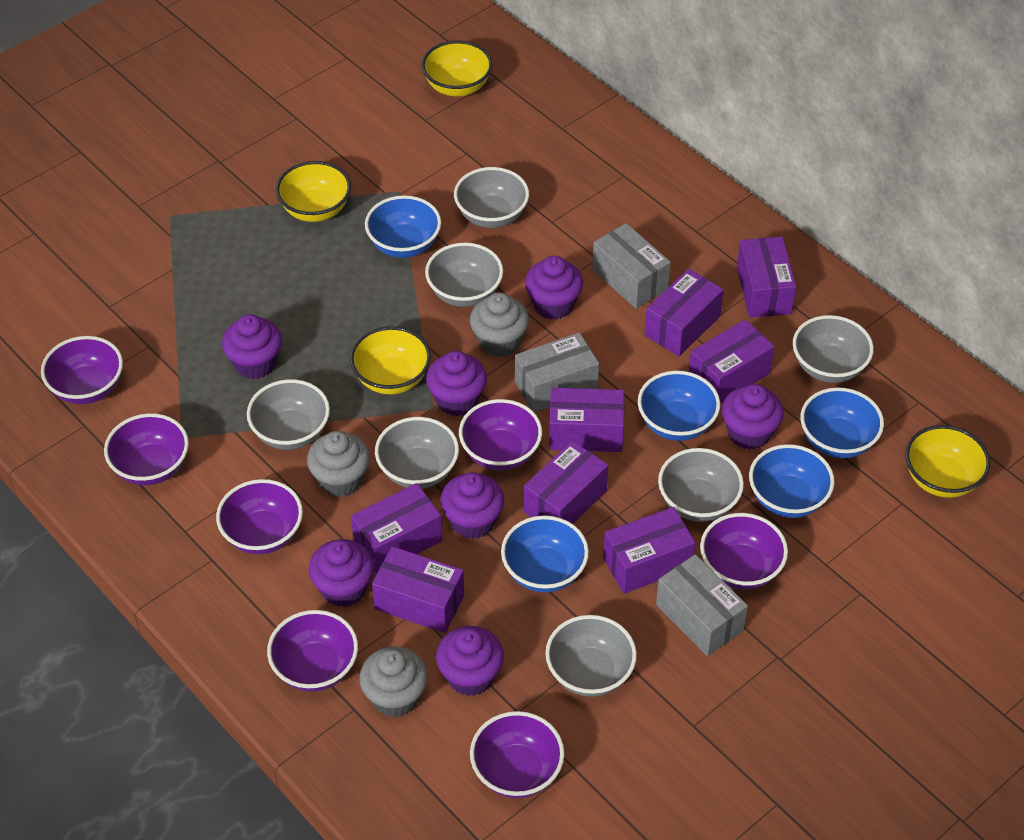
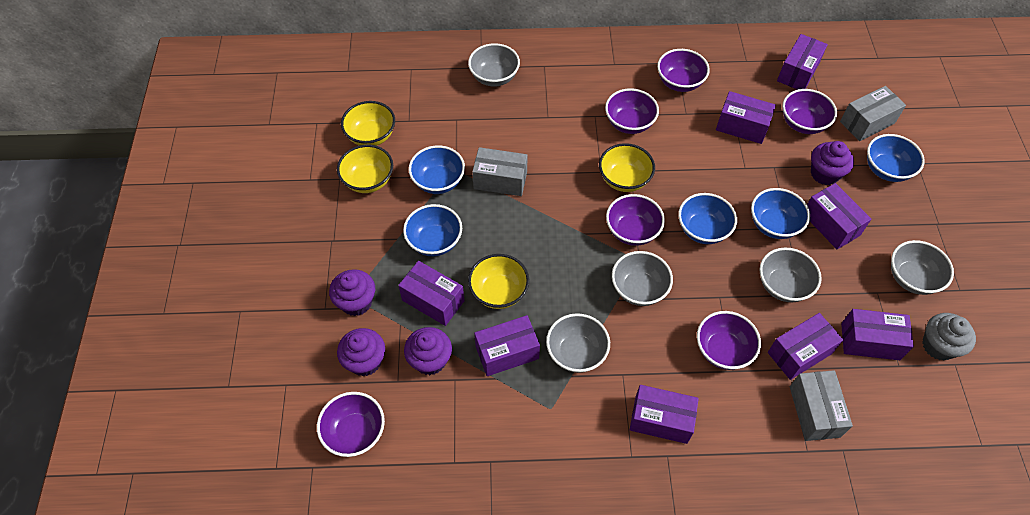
grey bowl: [247,379,330,450] [375,417,459,489] [425,243,503,307] [454,167,529,228] [545,615,637,697] [658,448,744,522] [793,315,874,383] = 7 -> [468,43,520,87] [546,313,610,373] [612,251,673,306] [759,248,822,302] [891,240,954,295] = 5
grey cupcake: [307,431,370,497] [359,646,428,717] [470,292,529,357] = 3 -> [922,313,976,361] = 1
purple bowl: [41,336,123,404] [104,413,189,485] [216,479,303,554] [267,610,358,691] [459,399,542,471] [470,711,564,798] [700,513,788,590] = 7 -> [317,392,385,457] [605,88,659,134] [606,194,665,246] [657,49,710,92] [697,311,761,370] [782,89,837,134] = 6
purple cupcake: [222,314,282,379] [308,539,374,607] [426,351,487,416] [436,626,504,696] [440,472,504,539] [525,256,583,320] [722,384,784,450] = 7 -> [329,269,375,316] [337,328,385,376] [404,327,452,375] [811,141,854,185] = 4

